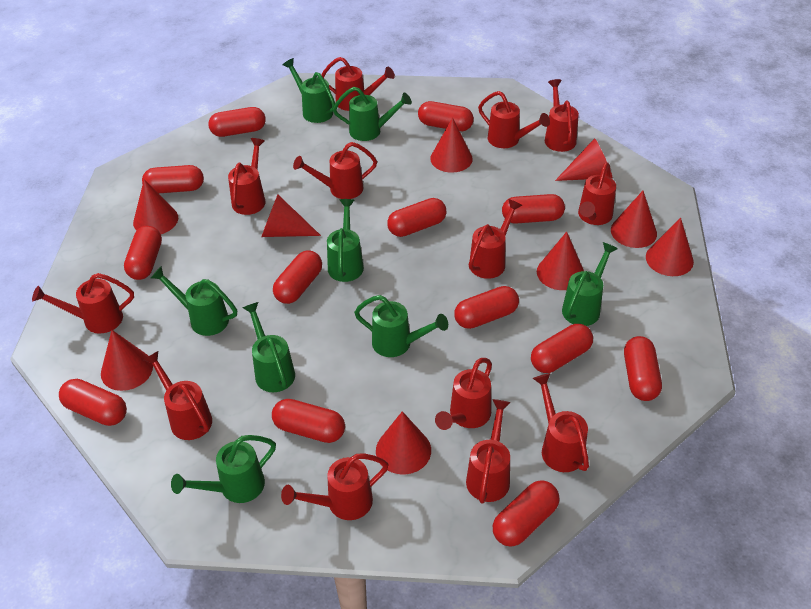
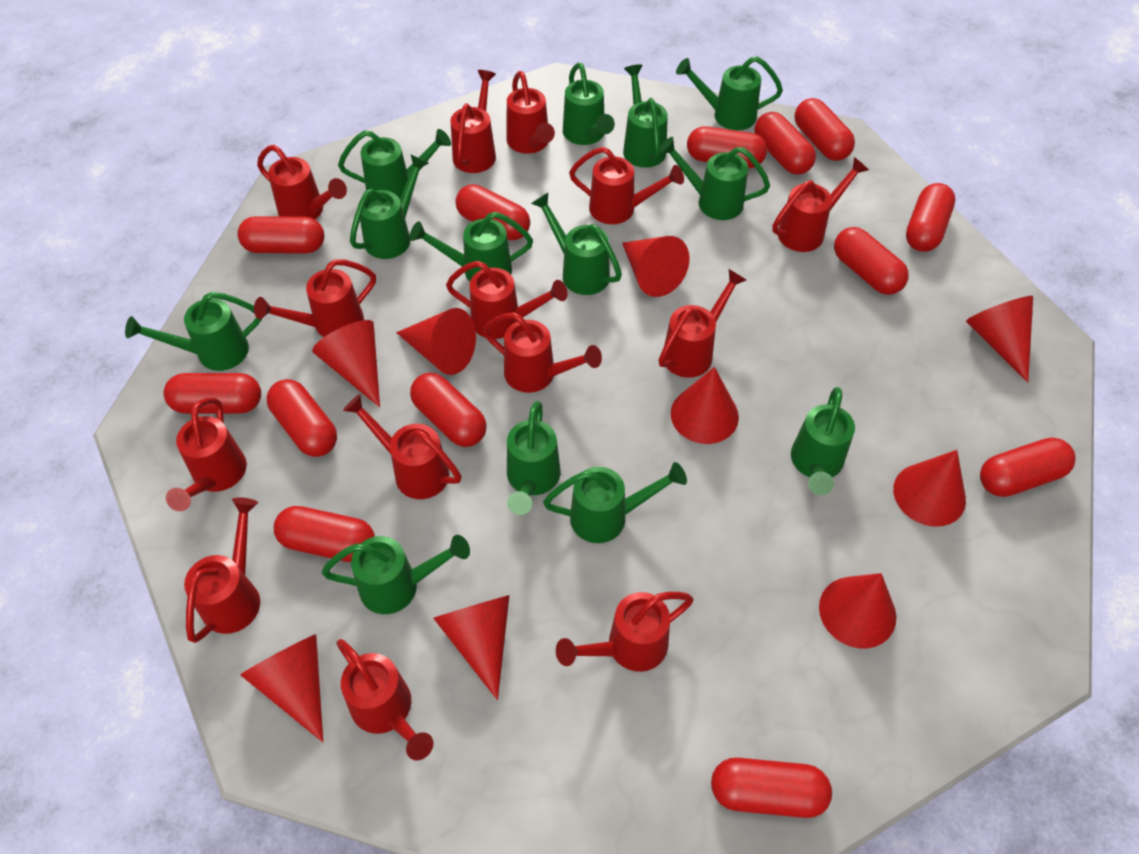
green watering can: [151,266,237,336] [171,435,276,503] [242,302,295,392] [283,58,335,123] [327,199,364,282] [333,87,412,141] [354,295,448,357] [562,242,618,326] = 8 -> [125,292,262,371] [322,535,470,614] [338,129,451,199] [350,155,429,259] [410,212,533,282] [507,401,561,515] [531,193,622,295] [543,462,687,543] [563,63,615,145] [623,64,668,168] [659,137,770,220] [676,56,783,130] [791,387,855,495] = 13
red watering can: [32,273,134,334] [143,351,212,440] [228,138,266,215] [281,453,389,520] [293,142,377,199] [322,57,395,111] [435,358,492,430] [466,399,511,504] [469,199,522,279] [478,91,550,148] [533,373,589,472] [545,79,579,152] [578,162,616,225] = 13 -> [166,397,247,511] [184,497,260,643] [254,259,376,337] [257,145,347,219] [336,639,434,760] [343,394,461,499] [446,261,568,339] [450,70,496,173] [483,312,602,393] [507,71,555,154] [556,592,693,672] [569,147,684,224] [659,269,746,378] [772,157,869,252] = 14

